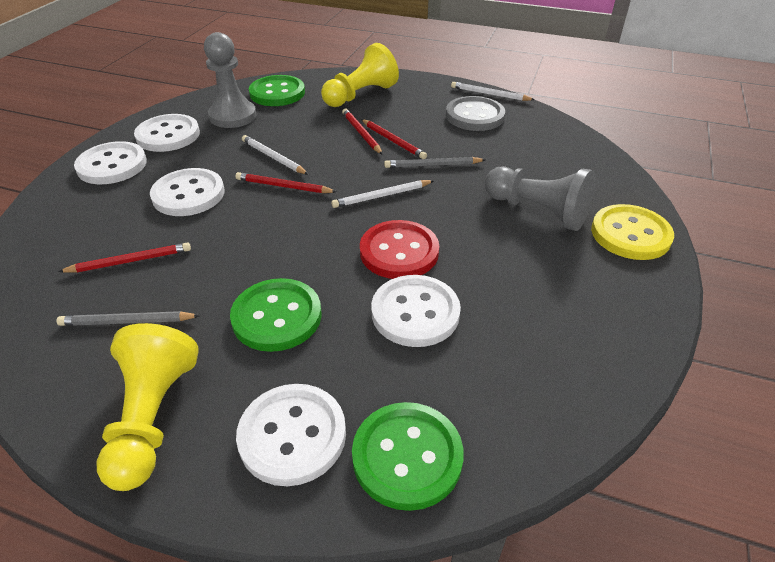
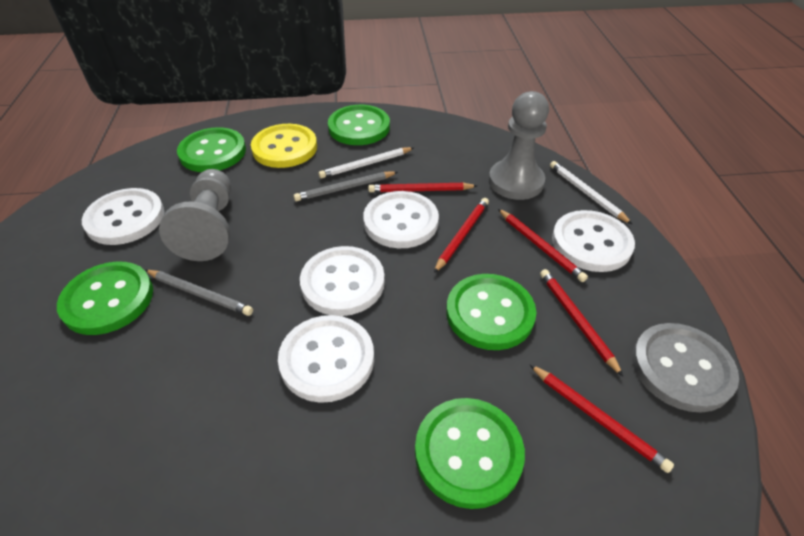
green button: [230,278,322,352] [249,75,305,106] [352,402,464,511] = 3 -> [57,262,153,335] [177,127,246,172] [328,105,390,145] [415,398,525,509] [446,274,536,350] = 5
red button: [360,220,439,279] = 1 -> none = 0
red pencil: [58,242,191,272] [235,172,337,193] [342,109,383,155] [361,119,427,159] = 4 -> [368,183,477,193] [434,198,489,273] [498,209,588,282] [530,365,674,473] [540,269,623,377] = 5
white pencil: [242,135,309,175] [331,180,433,208] [451,82,535,101] = 3 -> [318,147,414,179] [550,161,633,225] = 2
yellow pawn: [97,323,199,491] [321,43,399,107] = 2 -> none = 0

